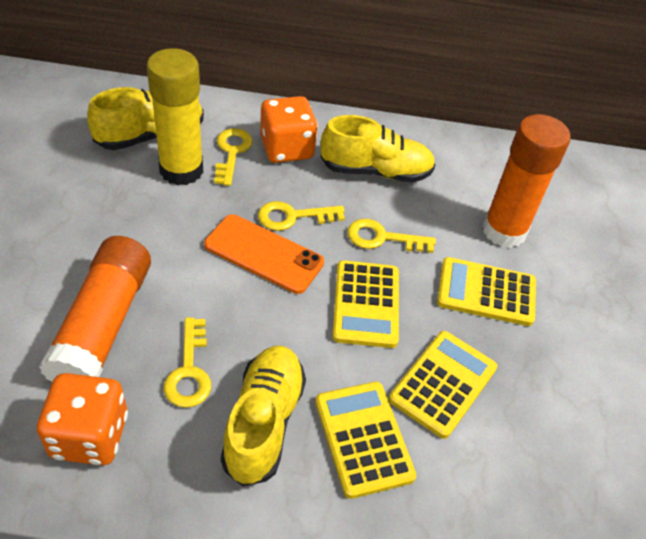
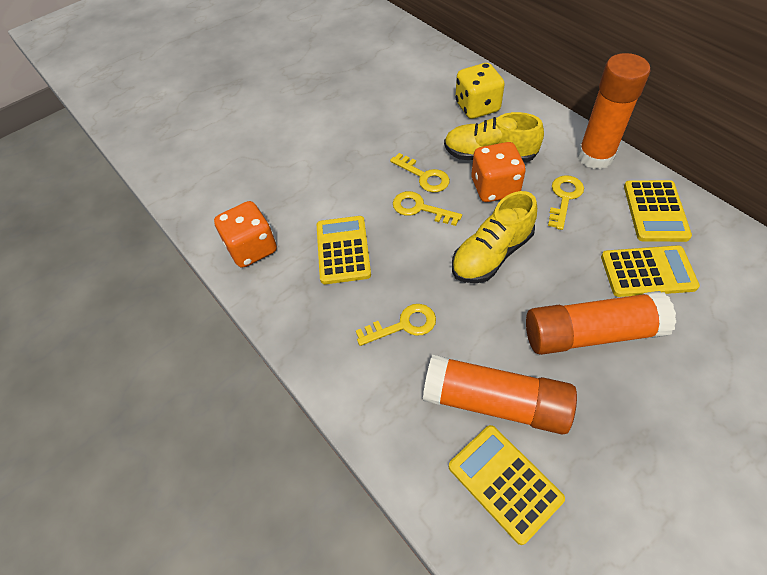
orange glue stick: [39,236,151,382] [482,114,571,248] = 2 -> [423,355,577,435] [526,291,676,355] [577,53,650,169] = 3
orange phone: [204,214,324,294] = 1 -> none = 0
yellow dice: none = 0 -> [455,63,505,119] = 1
yellow glue stick: [147,48,203,186] = 1 -> none = 0
yellow shoe: [87,87,204,150] [221,346,306,486] [320,115,435,183] = 3 -> [444,112,544,162] [452,191,537,283] = 2

